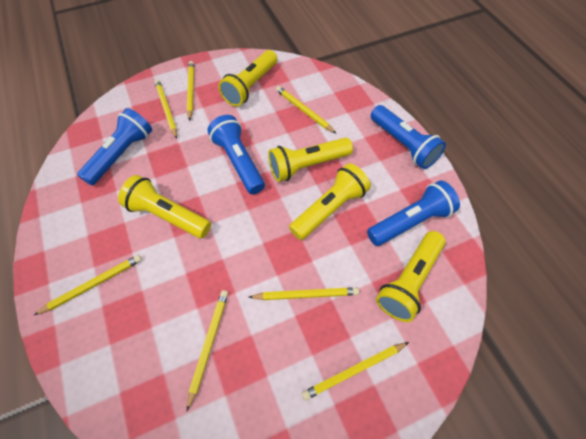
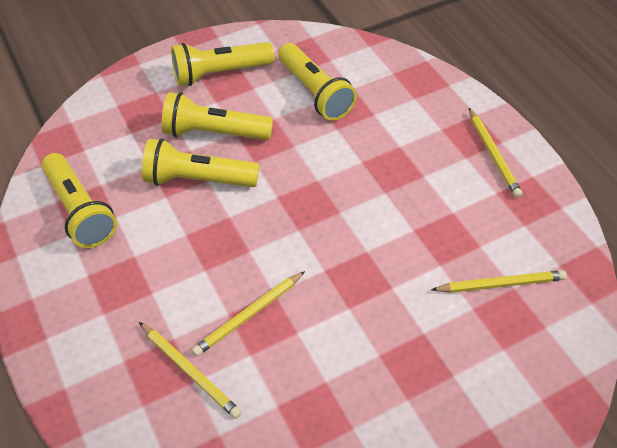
blue flashlight: [77,108,152,186] [207,115,265,194] [367,180,460,246] [371,105,446,169] = 4 -> none = 0
yellow pencil: [34,255,142,315] [154,79,177,139] [187,61,194,121] [187,290,228,411] [249,287,359,300] [276,86,337,134] [302,342,409,400] = 7 -> [139,322,242,419] [192,271,305,356] [431,270,567,293] [469,108,522,198] = 4

